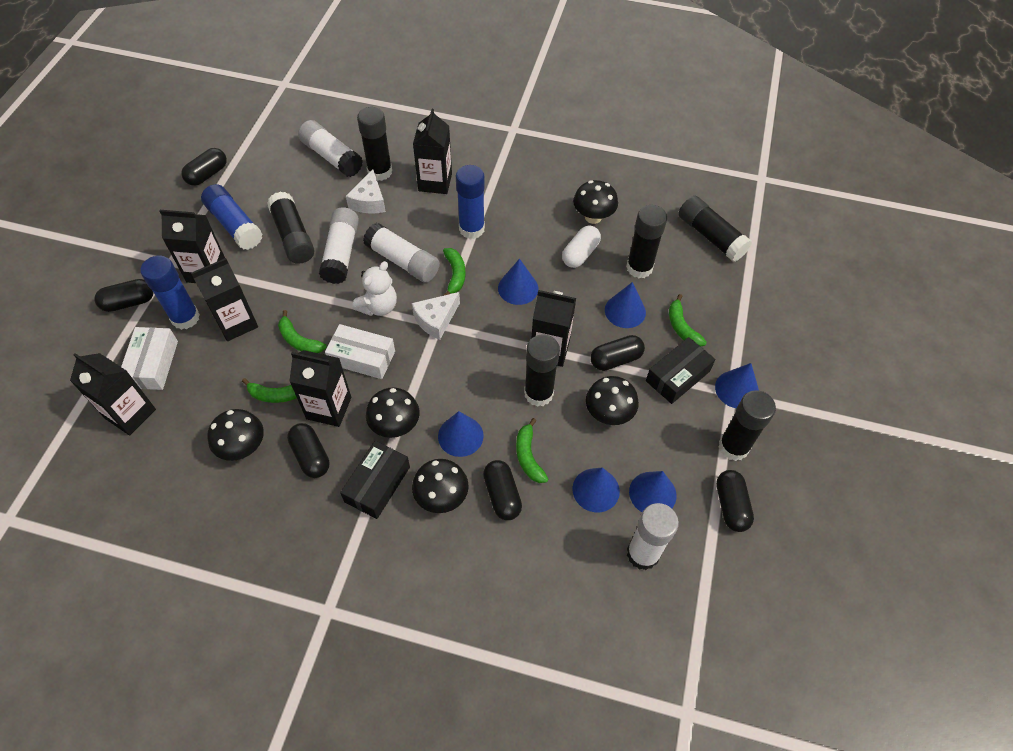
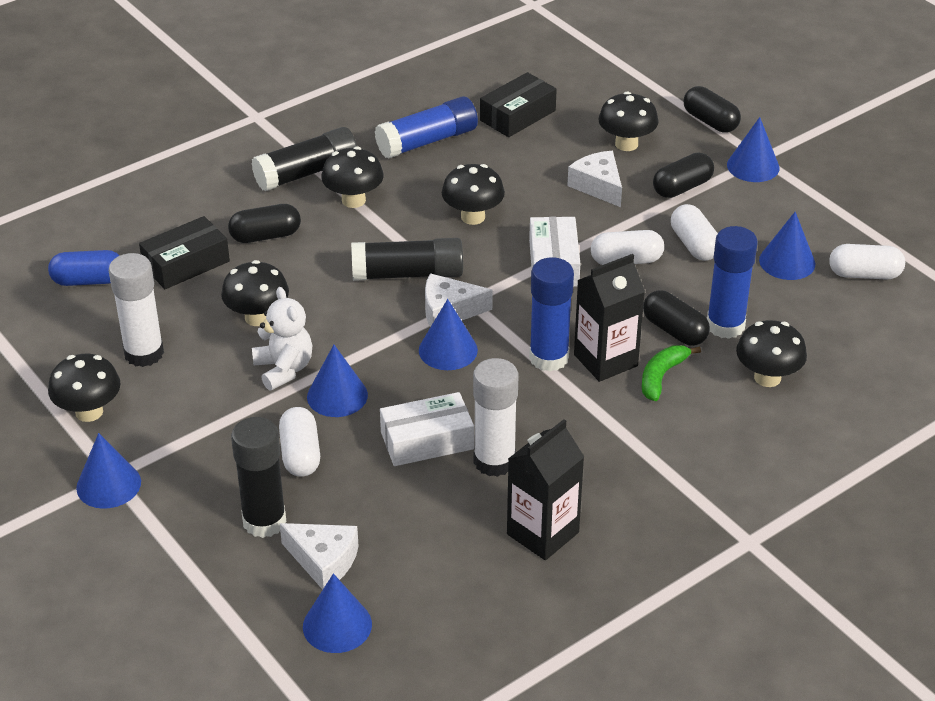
black capsule: [94,279,153,312] [181,148,227,186] [287,423,329,478] [483,460,522,520] [590,335,645,371] [716,470,754,532] = 6 -> [228,204,301,243] [643,290,710,346] [653,152,714,198] [684,86,741,132] = 4
black carton: [70,353,156,435] [160,210,225,283] [191,258,258,341] [289,350,351,427] [413,109,452,194] [531,290,576,367] = 6 -> [507,419,584,560] [574,254,645,382] = 2
black glue stick: [267,192,314,264] [357,107,392,181] [524,334,560,407] [626,205,667,278] [678,196,752,262] [719,390,776,461] = 6 -> [231,417,286,538] [251,127,357,191] [351,238,463,281] = 3
black mushroom: [207,409,264,461] [366,388,419,438] [412,459,469,513] [573,180,618,224] [586,376,639,425] = 5 -> [48,354,121,422] [221,260,289,326] [321,146,384,208] [442,164,505,225] [598,92,658,151] [736,320,807,387] = 6
blue capsule: none = 0 -> [48,250,120,286] = 1
green banana: [242,378,297,403] [278,310,327,353] [443,248,466,296] [516,418,548,483] [669,294,707,346] = 5 -> [642,345,701,401] = 1
white capsule: [562,225,601,268] = 1 -> [279,407,320,477] [591,230,664,265] [671,204,718,261] [829,244,905,280] = 4
white cheese: [346,169,386,214] [412,292,460,340] = 2 -> [280,523,359,590] [425,273,493,327] [567,151,622,207] = 3
white glue stick: [298,120,363,177] [319,207,359,284] [363,223,440,283] [627,503,679,570] = 4 -> [109,253,164,367] [473,358,518,477] = 2

